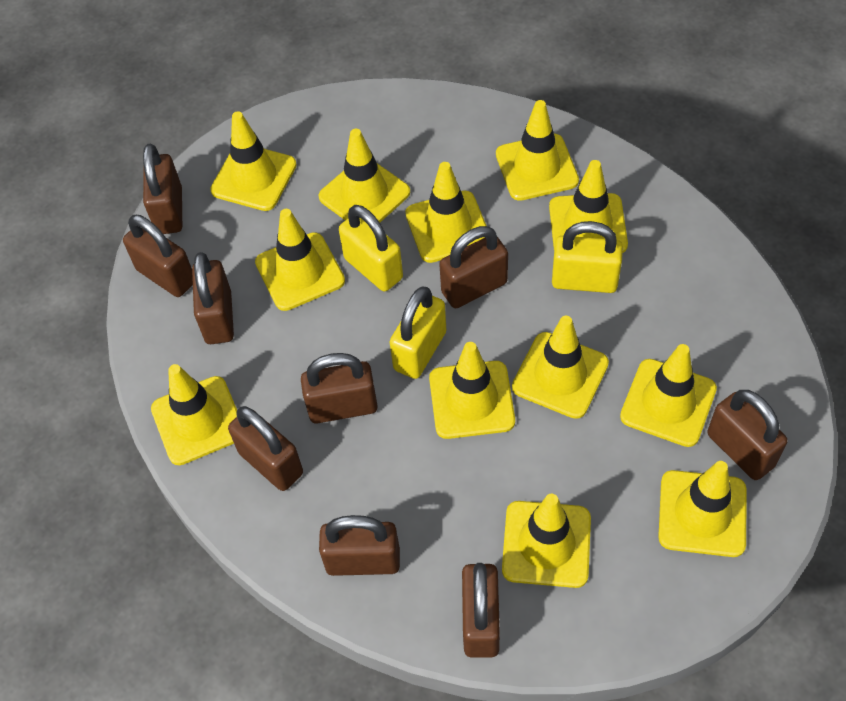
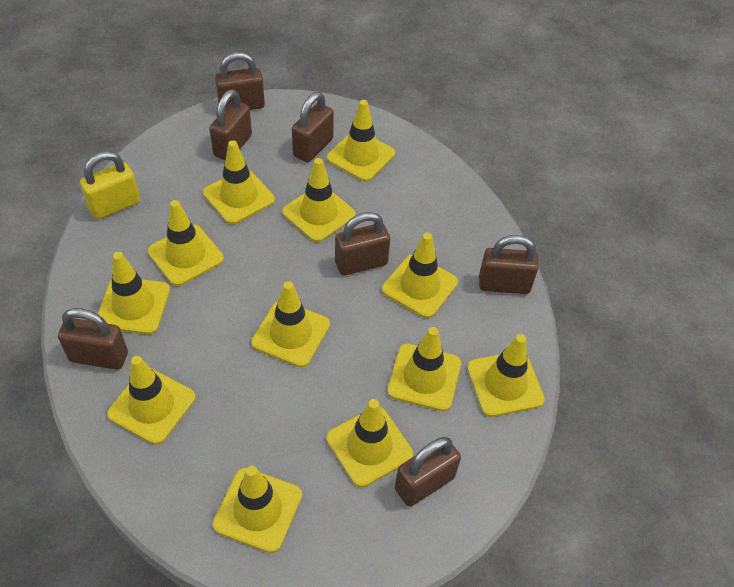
brown padlock: [123,215,193,297] [143,144,182,234] [192,252,234,344] [228,406,303,491] [301,353,378,424] [319,515,400,576] [439,226,508,308] [462,563,500,658] [707,390,788,480] = 9 -> [58,308,128,370] [209,89,252,160] [215,52,265,110] [292,92,334,162] [335,212,390,276] [395,437,461,507] [479,235,539,294] = 7
yellow padlock: [339,205,403,292] [390,287,446,379] [552,221,623,293] = 3 -> [80,151,140,220] = 1

